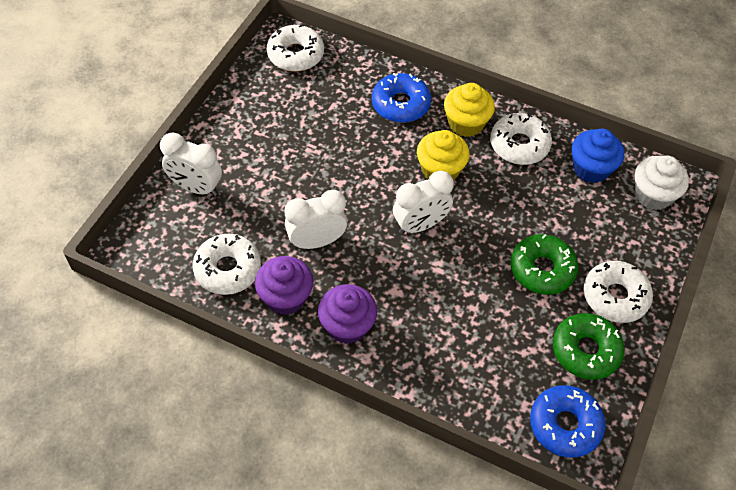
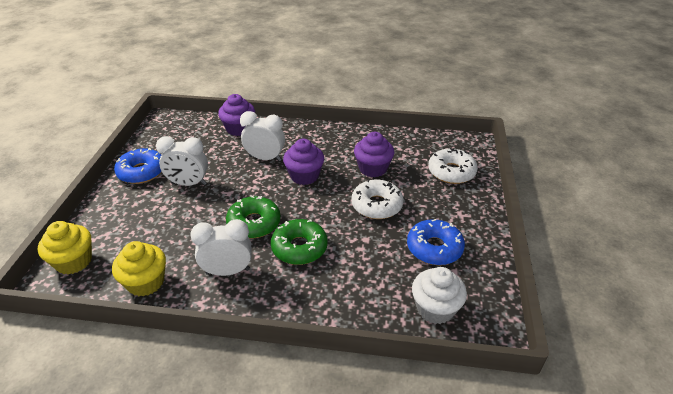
blue cupcake: [572,129,625,183] = 1 -> none = 0
purple cupcake: [255,256,313,315] [318,284,377,344] = 2 -> [218,94,255,136] [283,139,324,185] [354,132,394,177] = 3
white donut: [193,234,261,295] [267,24,324,72] [490,113,552,165] [584,261,653,323] = 4 -> [351,179,404,219] [428,148,478,184] = 2

